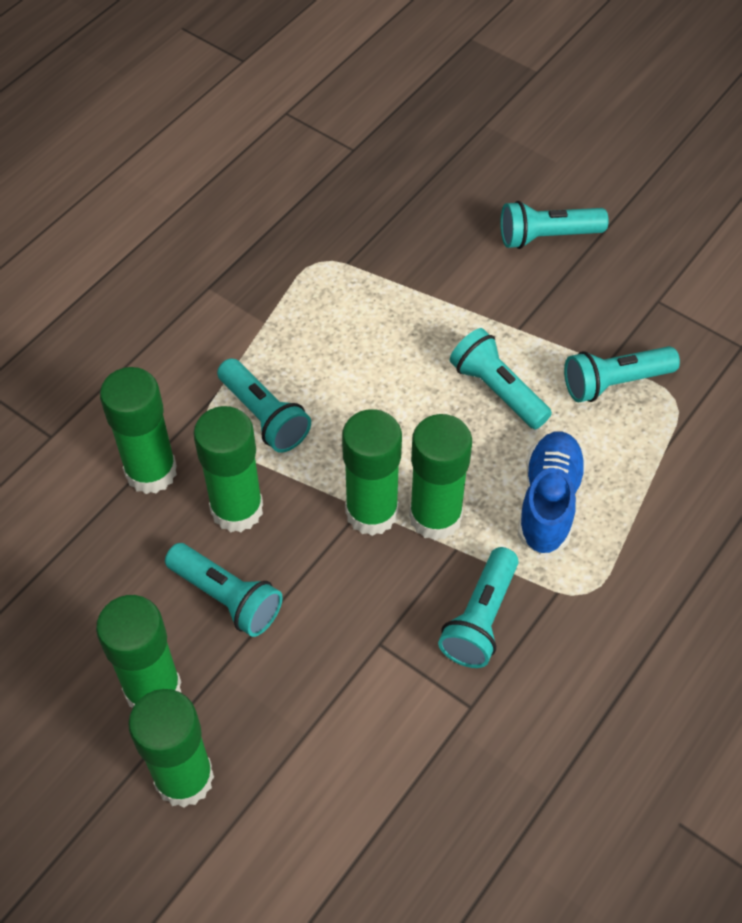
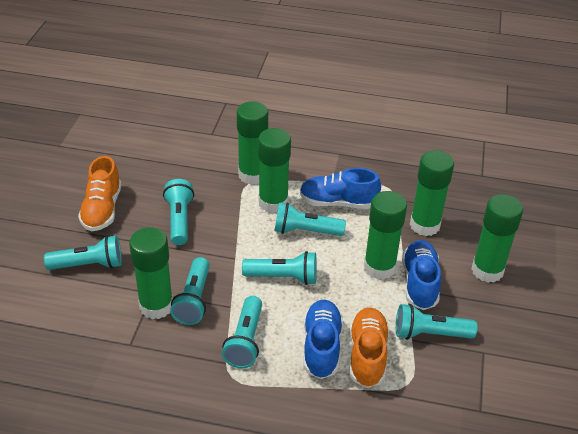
blue shoe: [518,431,587,555] = 1 -> [300,168,381,209] [303,300,343,379] [402,240,441,310] = 3
orange shoe: none = 0 -> [78,156,121,231] [349,307,389,388] = 2
turquoise flashlight: [165,543,283,637] [217,358,311,453] [438,547,519,668] [450,328,552,429] [500,201,608,249] [564,346,680,403] = 6 -> [44,236,122,270] [163,179,194,245] [170,257,210,325] [222,296,262,369] [242,251,317,285] [274,202,346,236] [396,304,478,340] = 7

